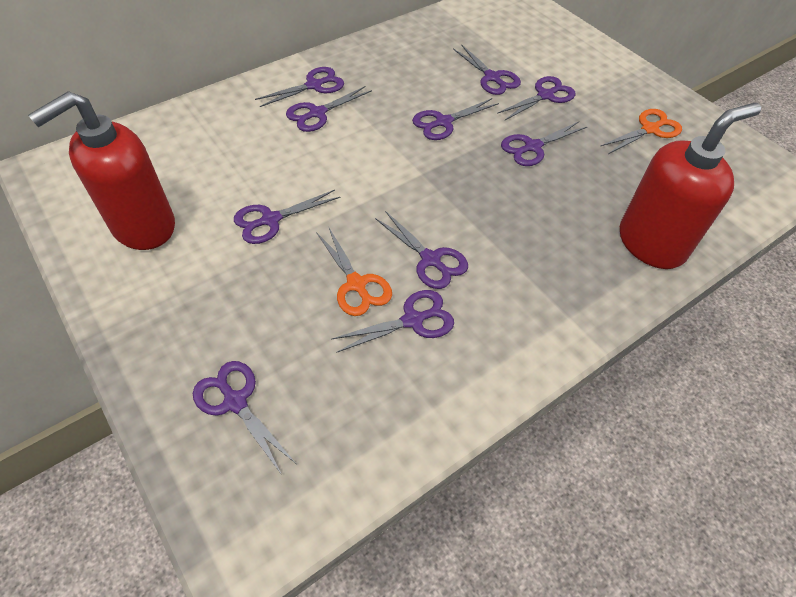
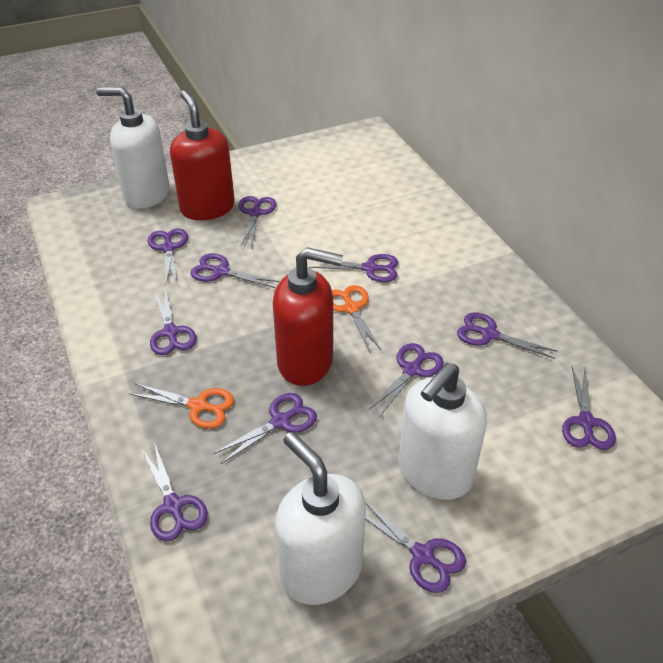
purple scissors: [193,361,295,475] [234,190,341,244] [255,67,344,107] [286,86,372,132] [332,290,454,353] [375,211,468,289] [412,98,499,140] [453,44,521,95] [497,76,575,120] [501,122,587,166] = 10 -> [141,442,208,541] [148,228,188,284] [150,288,197,355] [190,253,280,288] [213,393,317,464] [238,196,276,248] [309,254,398,282] [365,501,466,593] [368,343,444,416] [457,313,558,359] [562,367,616,450] = 11
white soap dispenser: none = 0 -> [96,87,170,209] [275,432,366,605] [399,362,487,500] = 3

